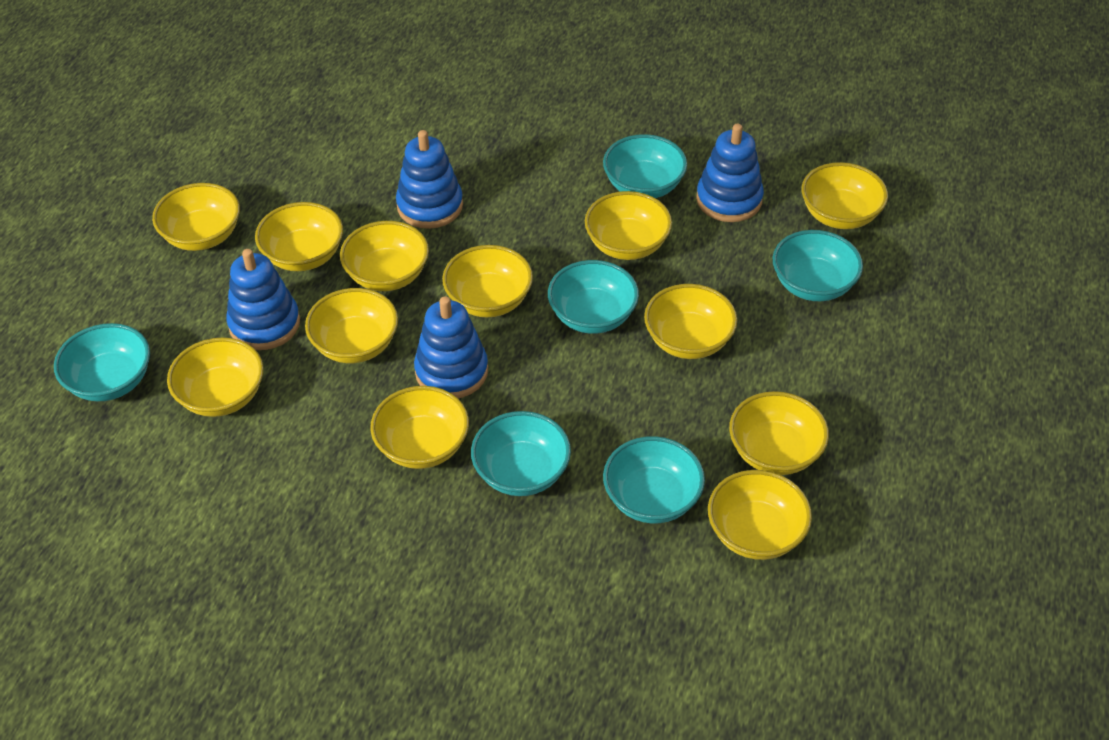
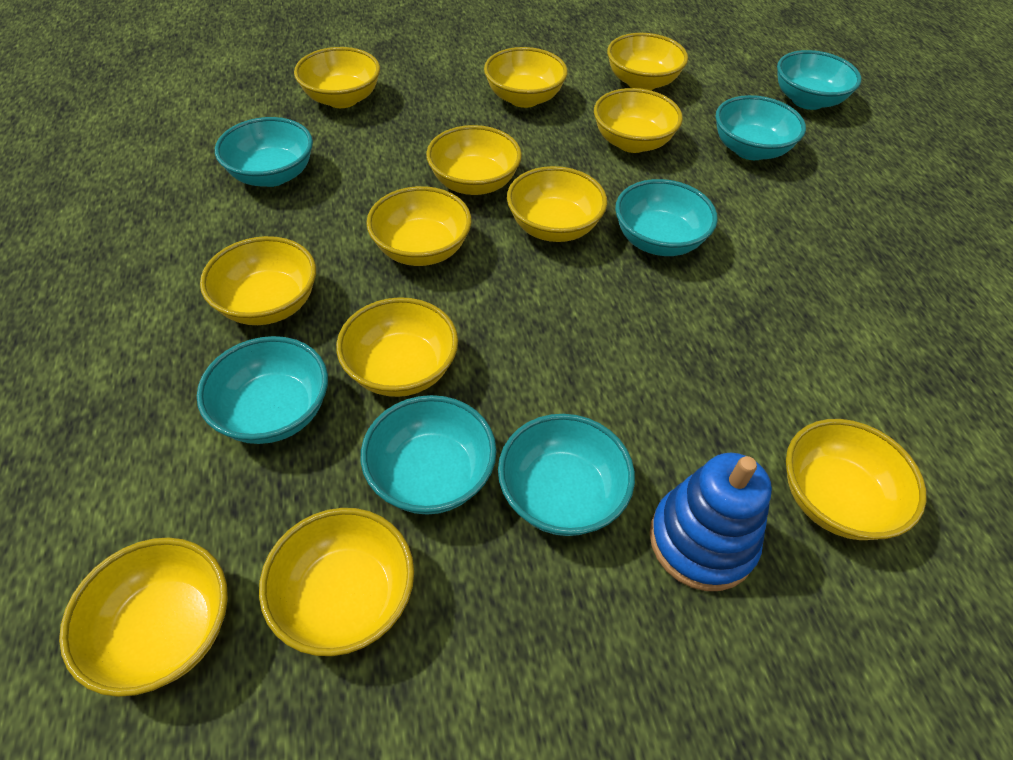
blue stacking toy: [226,249,300,350] [396,130,463,229] [414,296,488,398] [696,124,764,222] = 4 -> [650,453,772,591] = 1
turquoise bowl: [54,323,150,402] [471,411,571,496] [548,260,639,334] [603,134,687,198] [603,436,705,524] [772,230,863,301] = 6 -> [197,336,328,444] [215,117,313,187] [361,395,497,515] [498,414,635,536] [615,179,718,256] [715,95,806,160] [777,50,861,110] = 7

